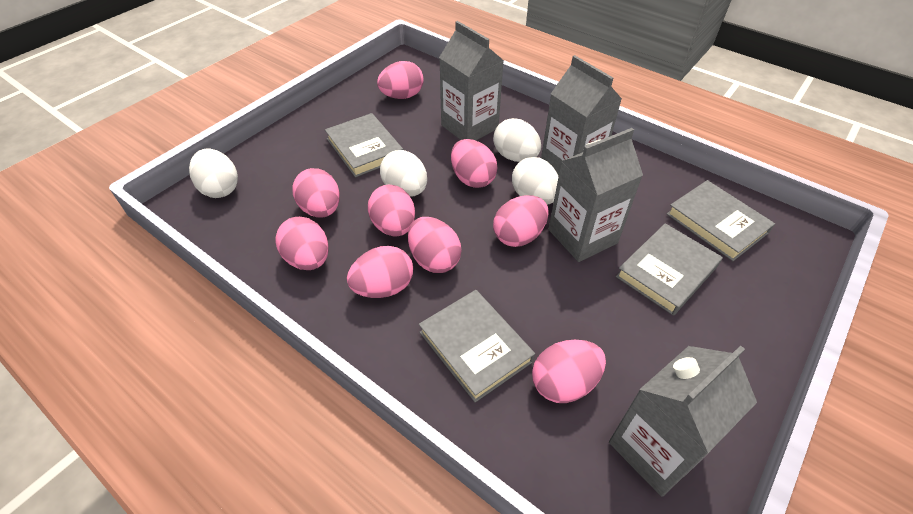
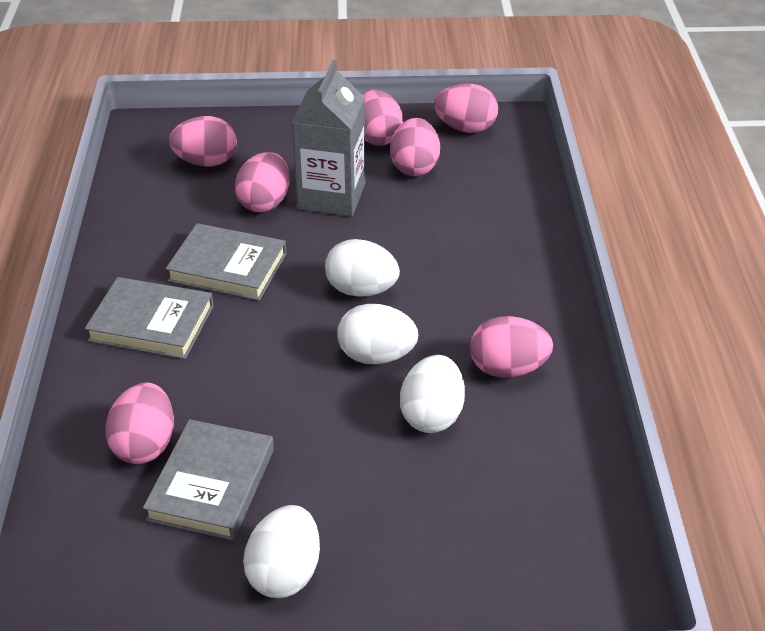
grey book: [325,113,403,177] [419,290,535,402] [616,223,723,316] [667,180,775,261] = 4 -> [85,277,214,359] [143,419,274,541] [166,223,287,301] = 3
grey carton: [439,21,504,140] [541,55,622,176] [548,128,643,262] [609,346,757,497] = 4 -> [291,60,365,217] = 1
pink egg: [275,217,329,270] [292,168,340,217] [347,246,413,298] [368,185,415,237] [377,61,423,99] [408,217,461,273] [451,139,497,188] [493,195,548,247] [532,340,606,403] = 9 -> [105,382,174,464] [169,116,237,166] [234,152,290,212] [362,90,403,146] [390,118,440,176] [434,83,498,133] [470,316,553,378] = 7

